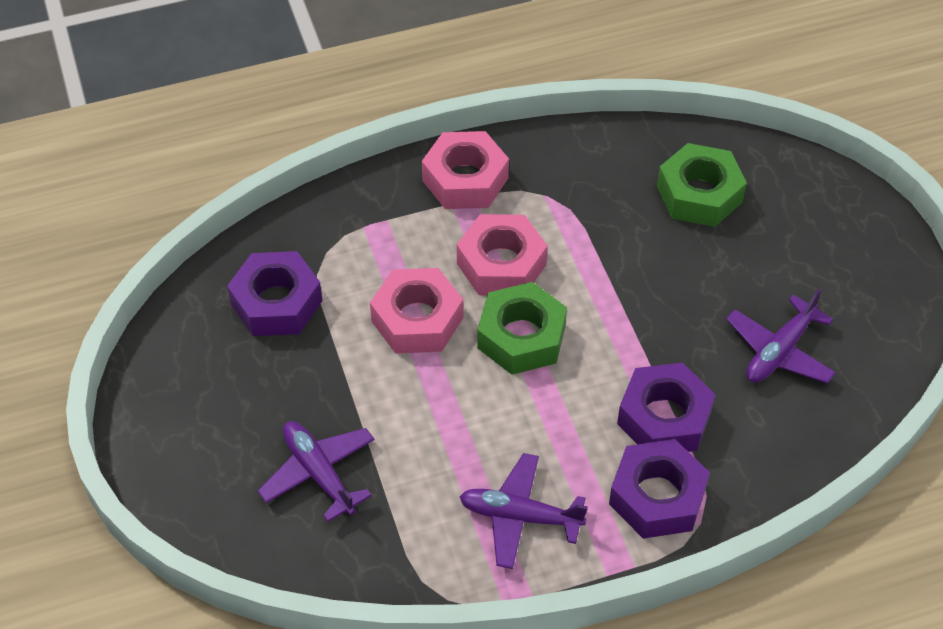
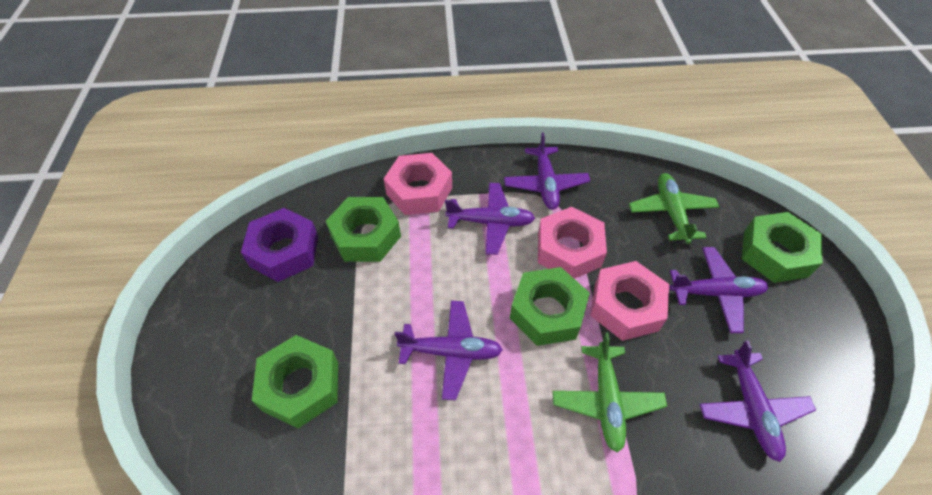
green nut: [477,282,567,375] [657,143,747,227] = 2 -> [252,335,338,428] [326,197,401,262] [510,267,590,346] [742,212,823,283] = 4
green plane: none = 0 -> [552,333,667,453] [629,173,719,244] = 2
purple nut: [227,251,323,336] [609,439,710,539] [617,363,716,452] = 3 -> [241,208,318,282] = 1
purple plane: [258,421,375,522] [460,453,588,569] [726,288,836,384] = 3 -> [395,301,503,400] [445,183,535,255] [504,132,590,210] [669,247,769,333] [699,340,816,462] = 5

